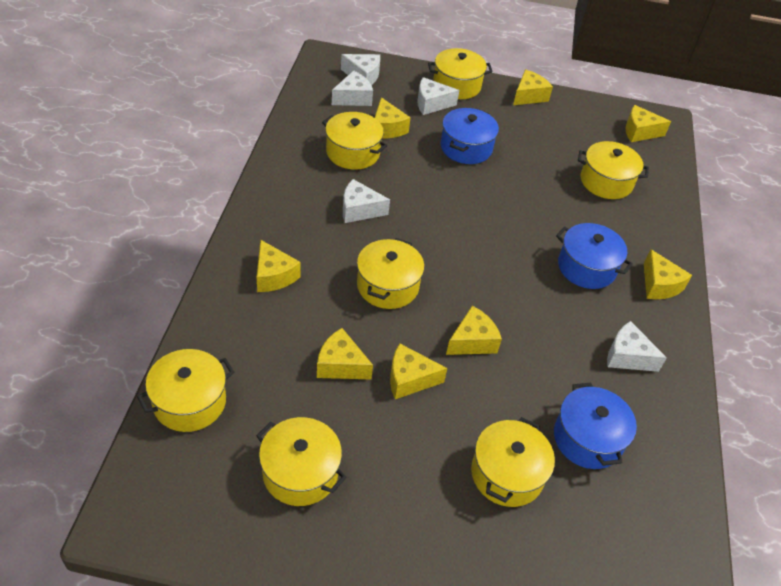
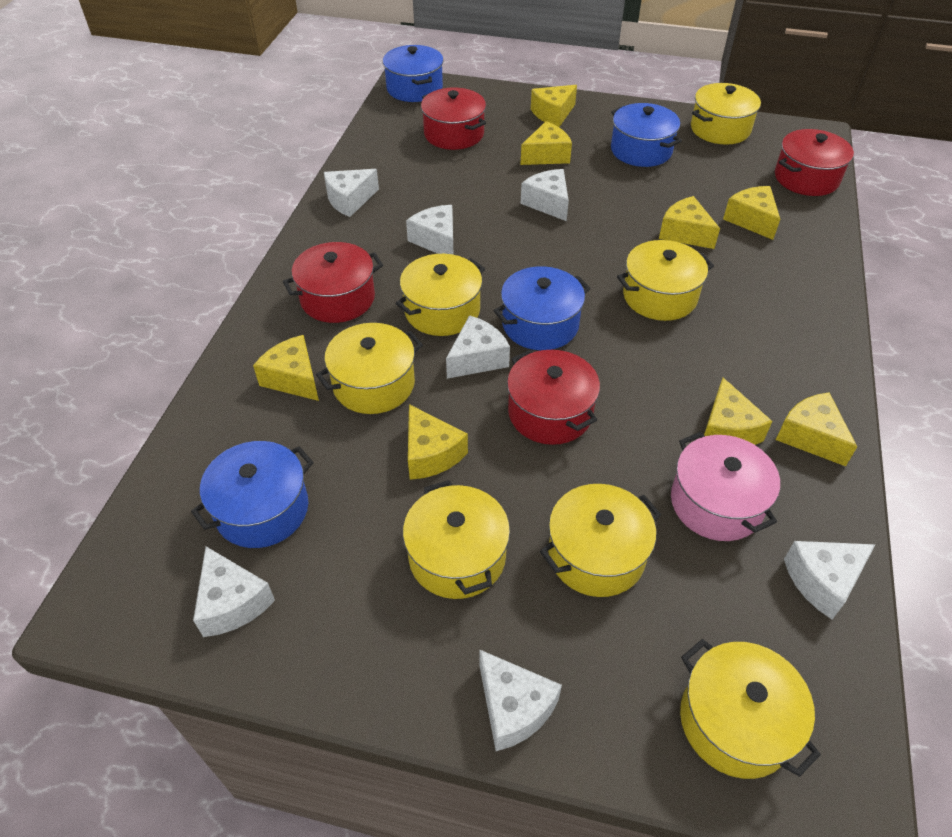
blue pot: [441,108,499,164] [554,383,637,469] [556,223,633,289] = 3 -> [191,441,314,548] [383,45,443,102] [493,266,591,350] [611,103,682,167] = 4
pink pot: none = 0 -> [671,432,780,541] = 1
red pot: none = 0 -> [283,242,383,323] [421,88,486,150] [507,349,600,445] [775,129,854,196] = 4
white cheese: [332,70,373,106] [341,54,380,85] [343,179,390,223] [417,77,459,115] [607,321,667,372] = 5 -> [193,547,275,637] [324,169,379,217] [406,205,453,254] [446,315,510,379] [479,649,562,751] [521,169,569,221] [784,541,876,619] = 7

